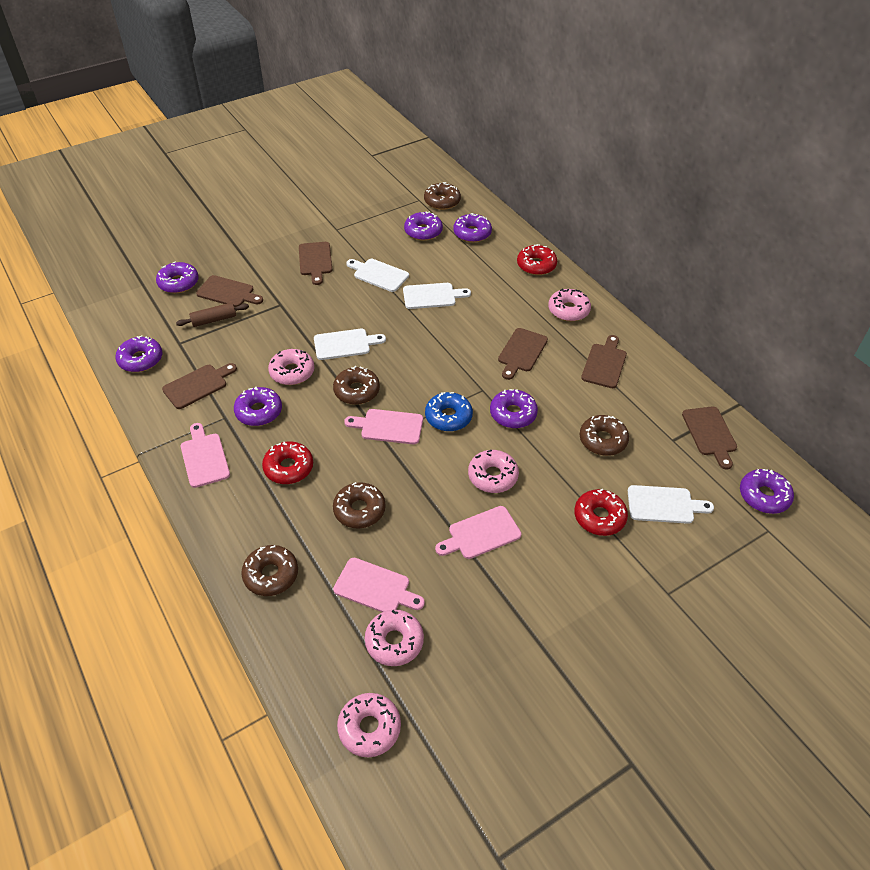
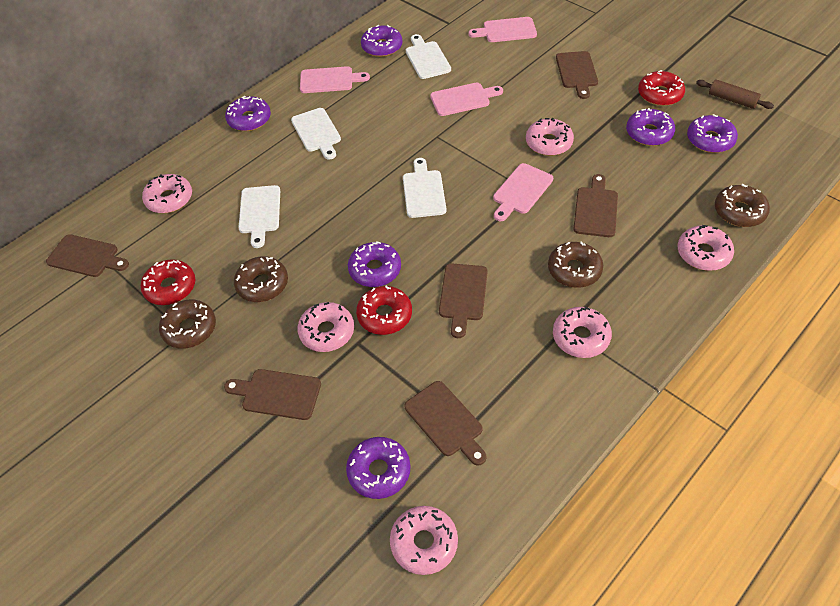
blue donut: [425,392,473,431] = 1 -> none = 0
brown donut: [241,545,298,596] [333,366,380,405] [333,482,386,528] [424,182,461,210] [580,415,629,456] = 5 -> [159,300,216,349] [234,256,288,302] [548,242,603,288] [715,184,770,227] = 4
pink donut: [268,349,314,385] [337,693,401,757] [365,610,424,666] [468,450,519,493] [548,288,591,321] = 5 -> [142,174,192,213] [298,302,354,352] [390,506,458,575] [526,118,574,156] [553,307,612,358] [678,225,734,271] = 6
purple donut: [115,335,162,372] [156,261,199,293] [234,387,282,426] [404,212,443,241] [453,213,492,242] [490,389,538,428] [740,469,794,514] = 7 -> [225,96,271,131] [346,437,411,499] [348,241,401,287] [361,25,402,57] [626,108,675,146] [687,114,738,153] = 6

